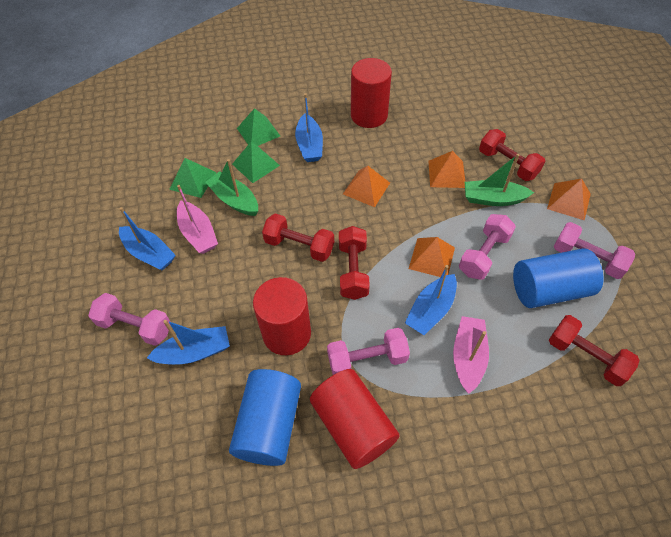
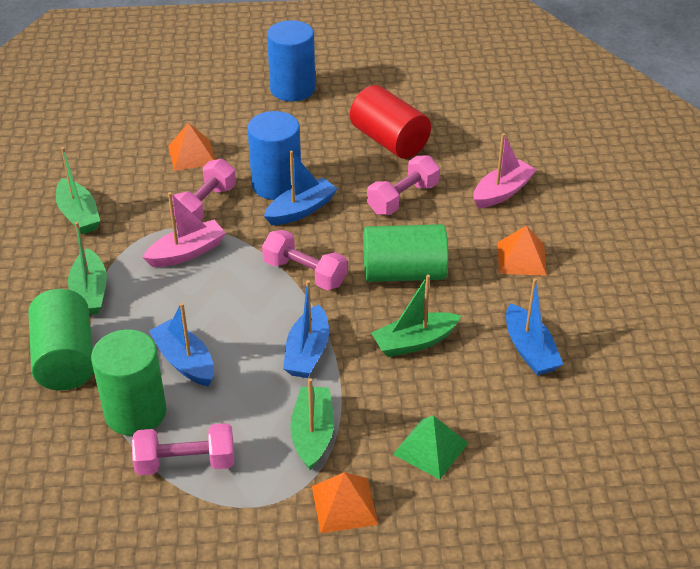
green boat: [205,159,258,216] [465,154,534,206] = 2 -> [56,147,100,234] [68,222,107,315] [290,378,334,470] [371,275,461,357] = 4
green cylinder: none = 0 -> [28,289,94,390] [91,329,166,436] [363,224,448,282] = 3
green pyramid: [169,158,217,198] [232,142,280,183] [237,108,280,146] = 3 -> [393,415,468,479] = 1
orange pyramid: [343,166,390,207] [409,237,455,277] [428,151,465,188] [547,179,591,220] = 4 -> [168,123,215,171] [312,472,378,533] [498,226,547,276] = 3
red cylinder: [253,277,311,355] [310,369,400,469] [351,58,392,128] = 3 -> [350,85,431,159] = 1
red dumbbell: [262,213,334,262] [339,226,370,300] [479,129,545,181] [549,315,639,386] = 4 -> none = 0

